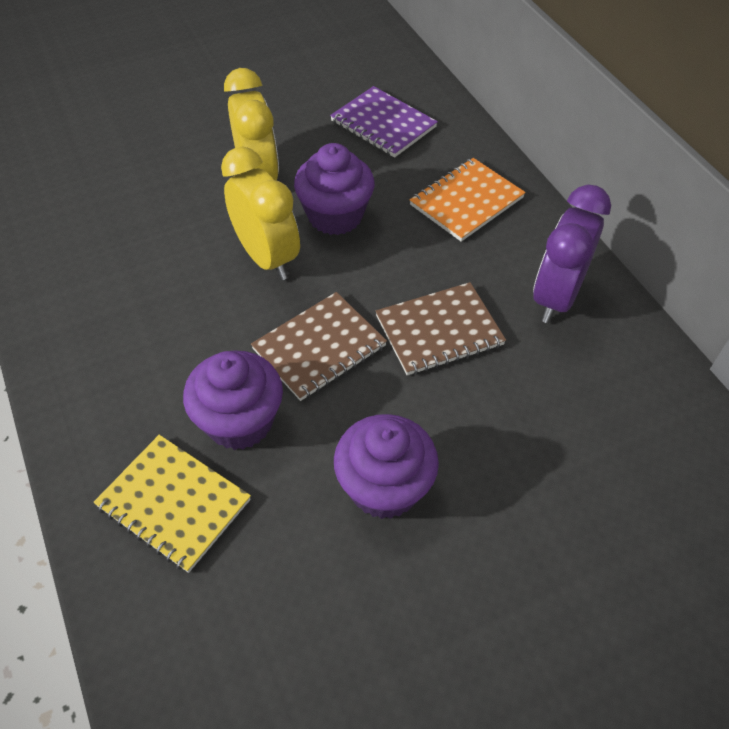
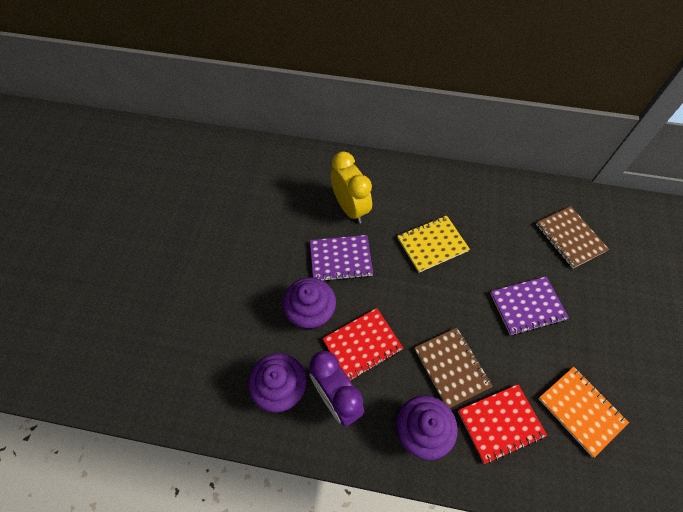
purple notebook: [330,86,438,158] = 1 -> [310,235,373,281] [490,276,569,335] = 2
red notebook: none = 0 -> [322,308,403,381] [458,384,547,464] = 2
yellow clock: [221,147,300,280] [224,68,279,180] = 2 -> [331,151,372,223] = 1

